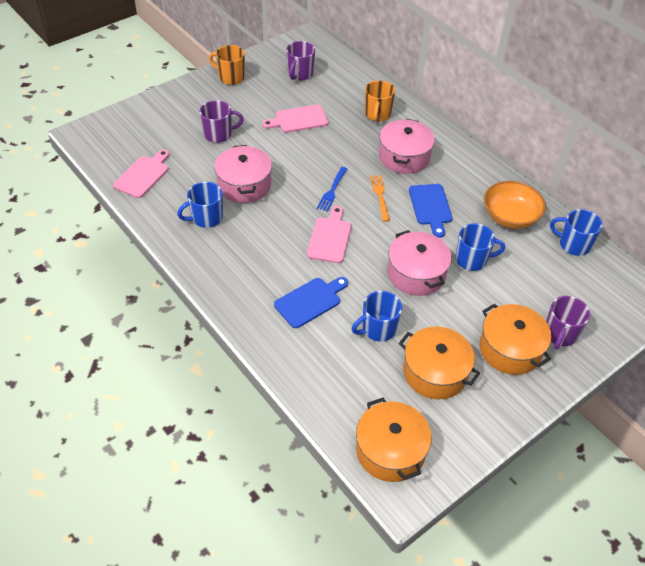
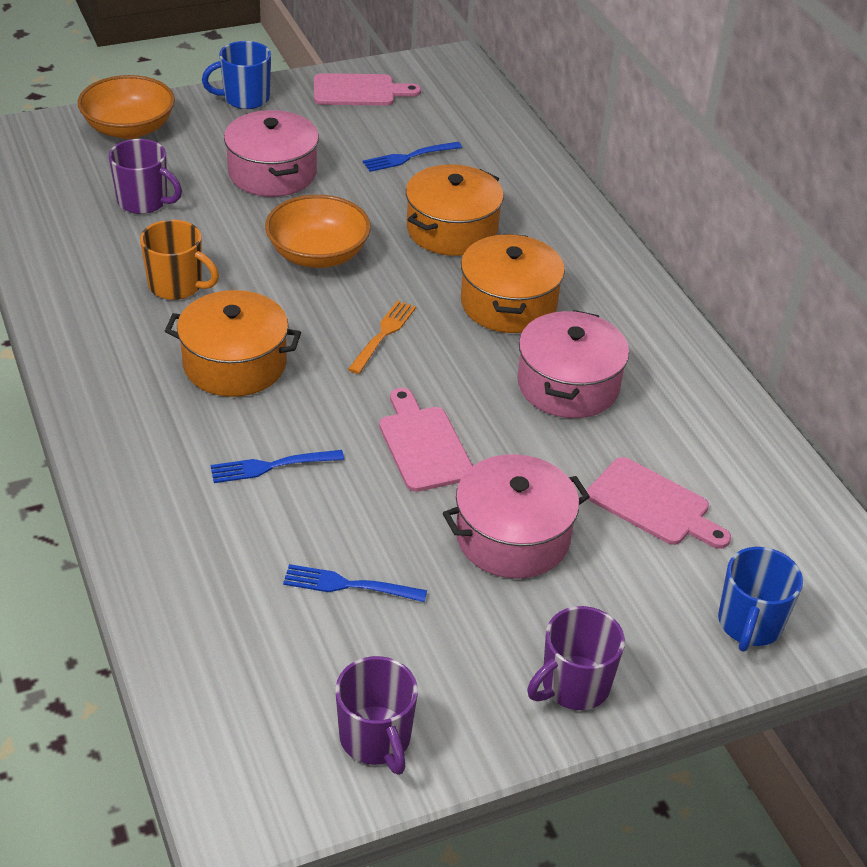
blue cutting board: [274,277,348,328] [409,184,453,238] = 2 -> none = 0
blue fork: [317,167,347,212] = 1 -> [210,450,344,483] [283,564,427,602] [363,142,462,172] = 3
blue mug: [177,182,223,228] [352,291,402,342] [456,223,505,271] [550,209,603,256] = 4 -> [202,41,271,109] [718,547,803,652] = 2
orange bowl: [484,181,546,229] = 1 -> [78,75,175,139] [265,195,371,268] = 2
orange mug: [209,45,245,85] [365,80,395,122] = 2 -> [140,220,219,300] = 1

